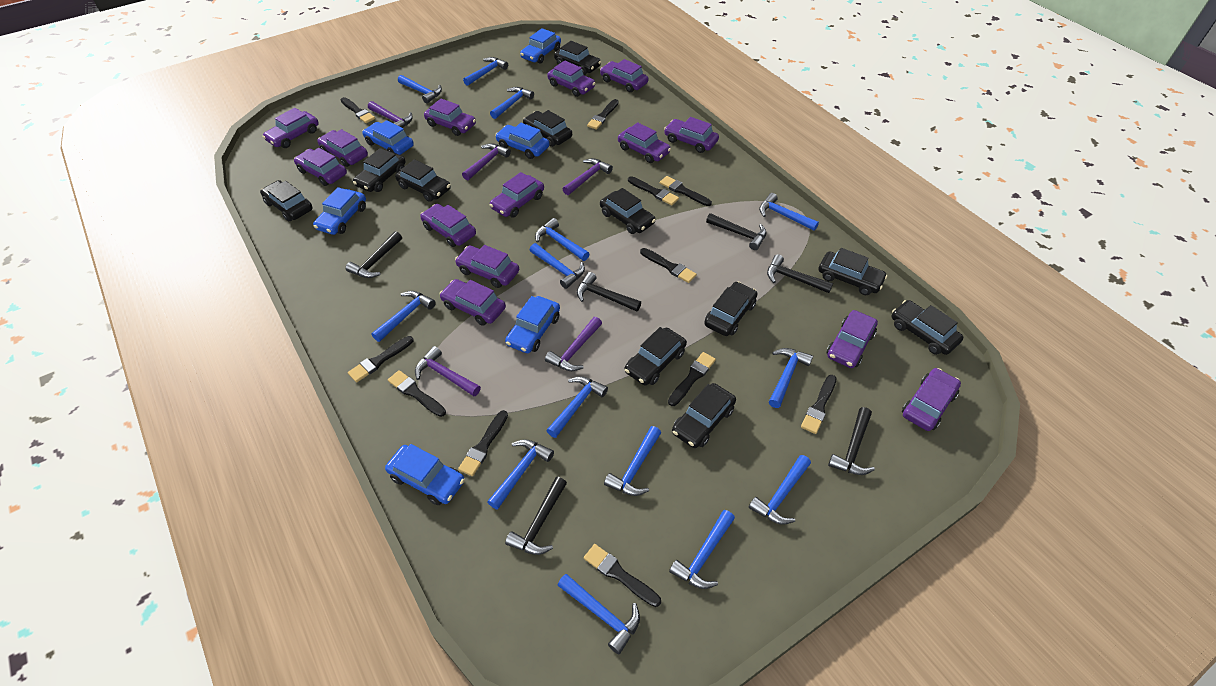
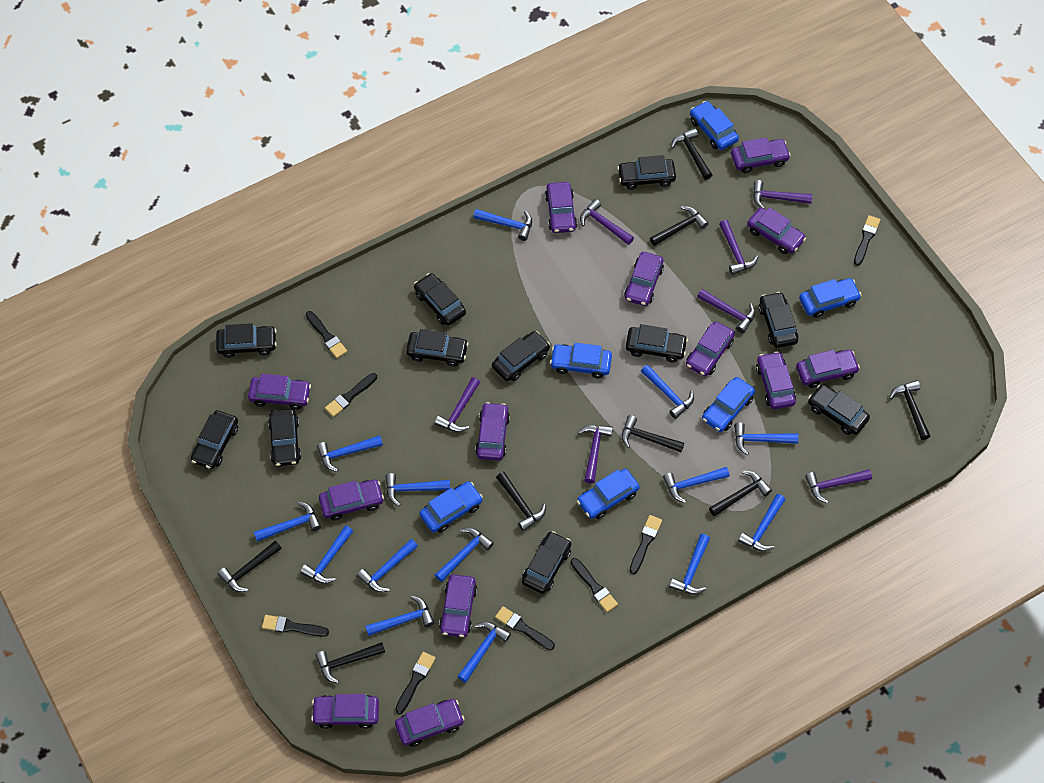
black brush: [341,97,375,123] [348,336,414,382] [388,370,446,417] [458,410,508,476] [584,544,661,607] [587,99,619,130] [628,176,679,206] [640,248,697,283] [660,176,712,206] [668,352,716,406] [801,375,836,434] = 11 -> [262,615,329,637] [306,311,347,358] [325,373,377,417] [395,652,436,714] [495,606,555,650] [571,558,618,612] [630,515,662,574] [854,215,880,266] = 8
black hammer: [346,231,402,278] [505,477,567,555] [577,272,641,312] [706,213,766,250] [767,254,833,293] [828,407,875,475] = 6 -> [218,541,282,592] [315,642,385,684] [496,472,546,531] [622,415,684,452] [650,206,709,246] [671,128,712,180] [709,471,772,517] [889,380,930,440] = 8
purple car: [263,108,319,148] [294,148,347,186] [317,129,368,167] [420,204,476,247] [424,99,476,136] [440,279,506,326] [455,245,519,288] [489,172,544,218] [547,61,595,97] [600,59,648,92] [618,122,671,163] [664,117,719,153] [827,310,878,368] [902,368,961,431] = 14 -> [248,374,311,410] [311,694,379,729] [319,479,384,521] [395,699,465,747] [439,574,477,637] [475,402,510,461] [545,182,577,233] [624,252,664,306] [686,321,735,376] [731,137,791,173] [747,207,806,254] [756,352,796,409] [796,350,860,388] = 13
purple hammer: [368,101,413,128] [415,346,481,396] [462,143,511,181] [545,317,602,371] [563,158,613,195] = 5 -> [435,377,480,432] [578,425,613,484] [580,199,634,245] [697,289,755,333] [719,220,758,275] [753,180,812,209] [805,469,872,503] = 7

